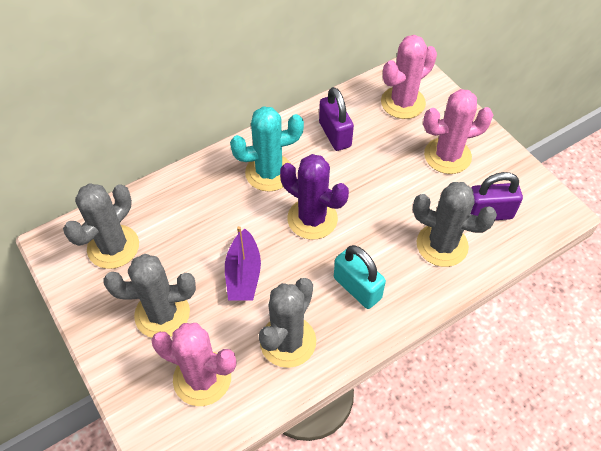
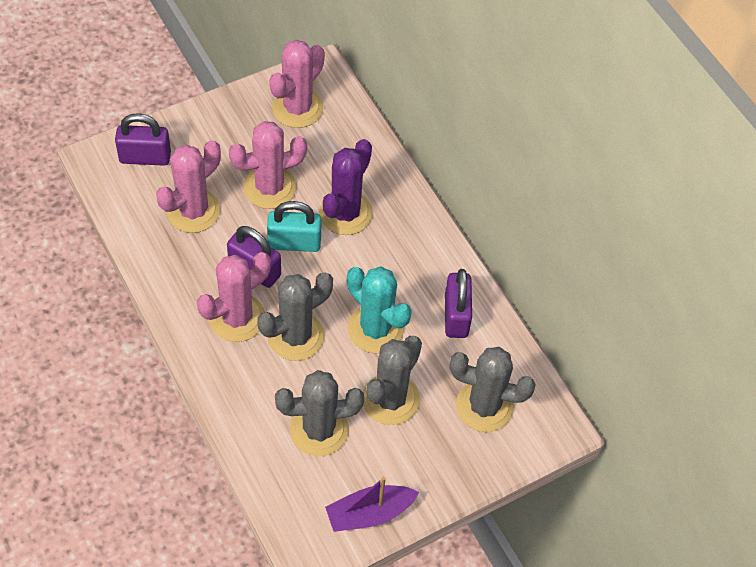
pink cactus: [151,323,236,406] [381,35,437,119] [423,89,493,174] = 3 -> [156,140,221,233] [197,252,271,342] [229,121,307,209] [269,40,325,128] = 4
purple padlock: [319,87,354,151] [470,172,523,220] = 2 -> [115,113,171,166] [227,226,281,288] [445,269,472,338] = 3

